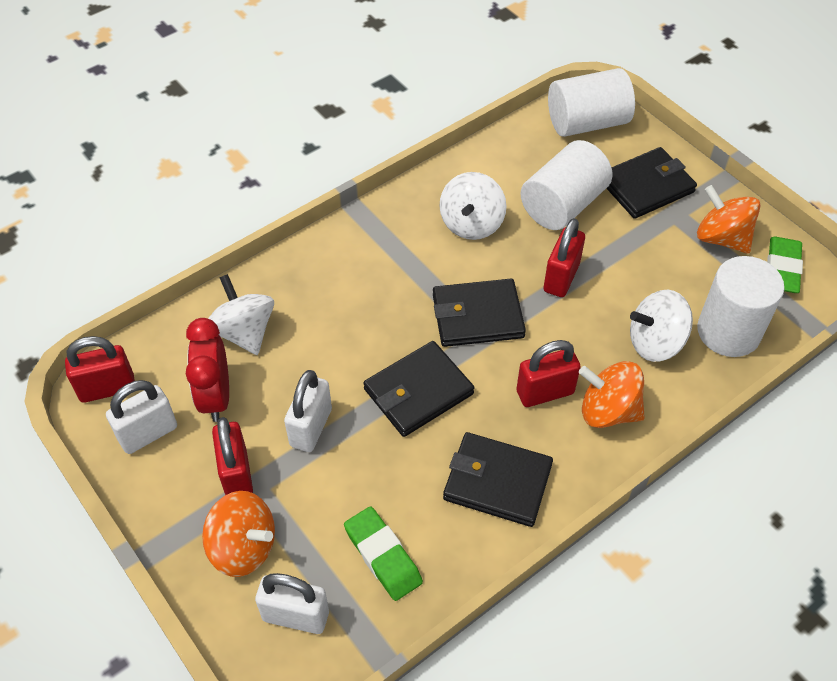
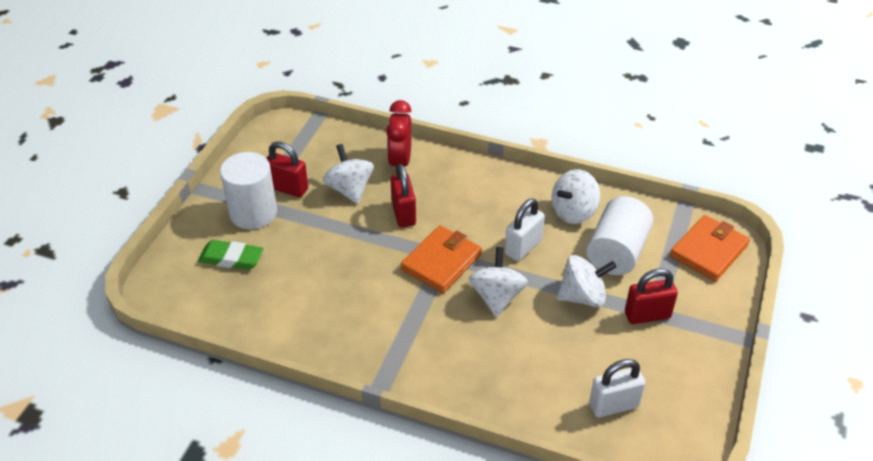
black wallet: [363,341,474,437] [433,279,526,347] [443,432,553,527] [606,147,697,219] = 4 -> none = 0
green eraser: [344,506,423,601] [767,237,803,293] = 2 -> [198,240,264,270] = 1
orange spinning top: [202,491,275,577] [579,361,645,428] [697,185,760,254] = 3 -> none = 0
orange wallet: none = 0 -> [401,225,482,293] [670,215,750,281] = 2
red padlock: [65,336,135,403] [212,417,253,495] [516,340,581,407] [543,218,585,297] = 4 -> [266,141,308,197] [391,164,416,227] [625,269,678,324] = 3
white cylinder: [521,140,613,230] [548,68,635,137] [697,256,785,357] = 3 -> [220,152,277,229] [586,196,653,275] = 2
white padlock: [106,380,177,454] [255,573,329,634] [284,370,332,452] = 3 -> [505,198,545,261] [589,359,645,417] = 2
white spinning top: [208,274,274,355] [439,172,506,240] [630,290,693,362] = 3 -> [323,144,374,204] [469,247,528,317] [551,169,600,224] [557,255,617,307] = 4

